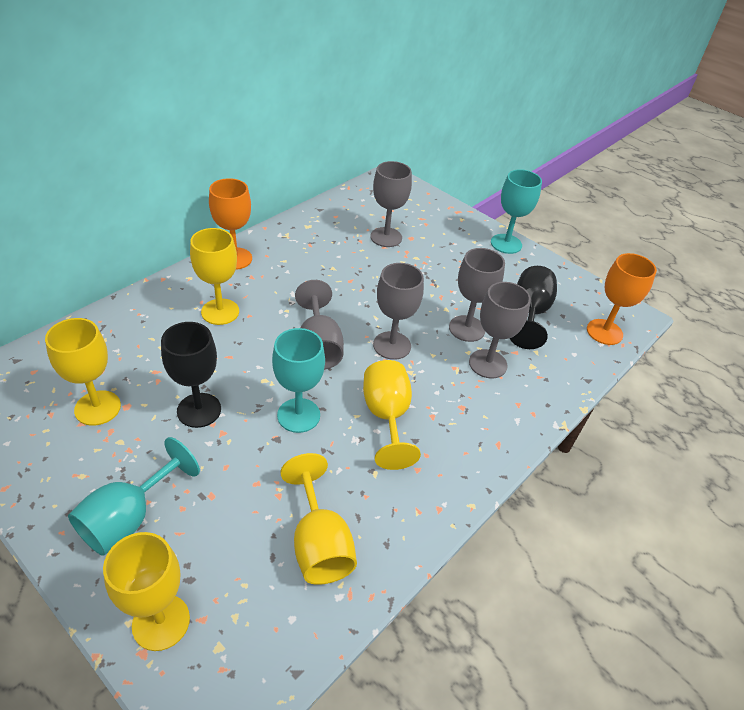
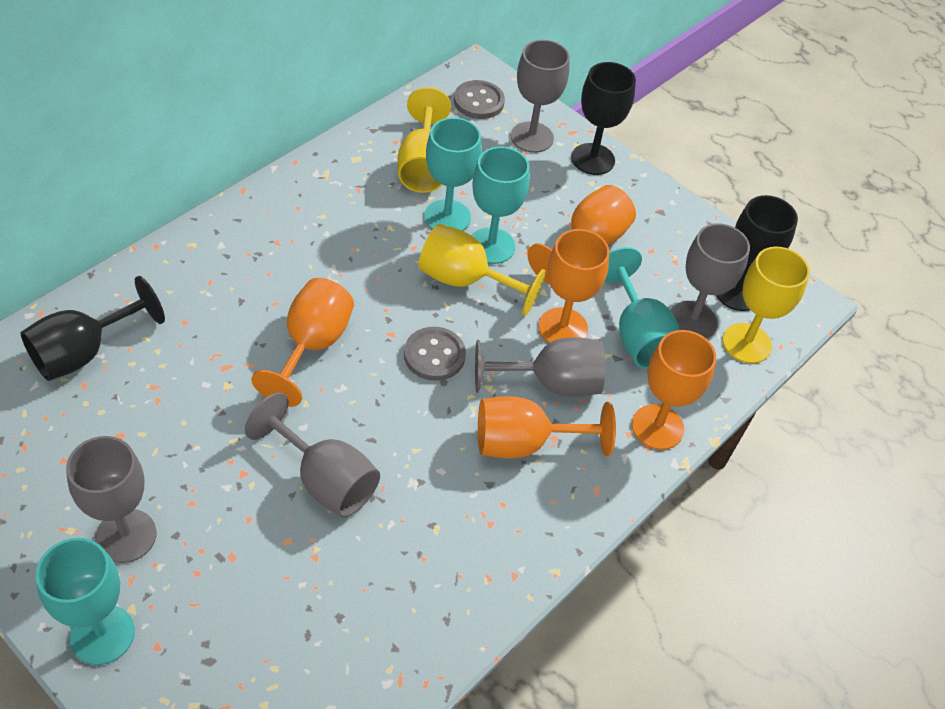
black goblet: [161,322,221,428] [510,266,557,349] = 2 -> [20,276,165,381] [571,62,636,175] [716,195,798,311] = 3
grey button: none = 0 -> [404,327,466,381] [454,80,505,119] = 2
orange goblet: [209,178,252,270] [587,253,657,345] = 2 -> [251,278,354,407] [478,396,616,459] [527,185,636,285] [538,229,609,343] [632,330,716,450] = 5
turquoise goblet: [68,437,200,556] [272,328,325,433] [491,169,542,254] = 3 -> [35,538,135,665] [424,117,482,231] [471,147,530,264] [605,247,680,369] = 4
yellow goblet: [45,318,121,426] [103,532,190,651] [190,228,239,325] [280,453,357,585] [363,360,421,470] = 5 -> [397,87,451,193] [418,224,546,316] [722,246,810,364] = 3

